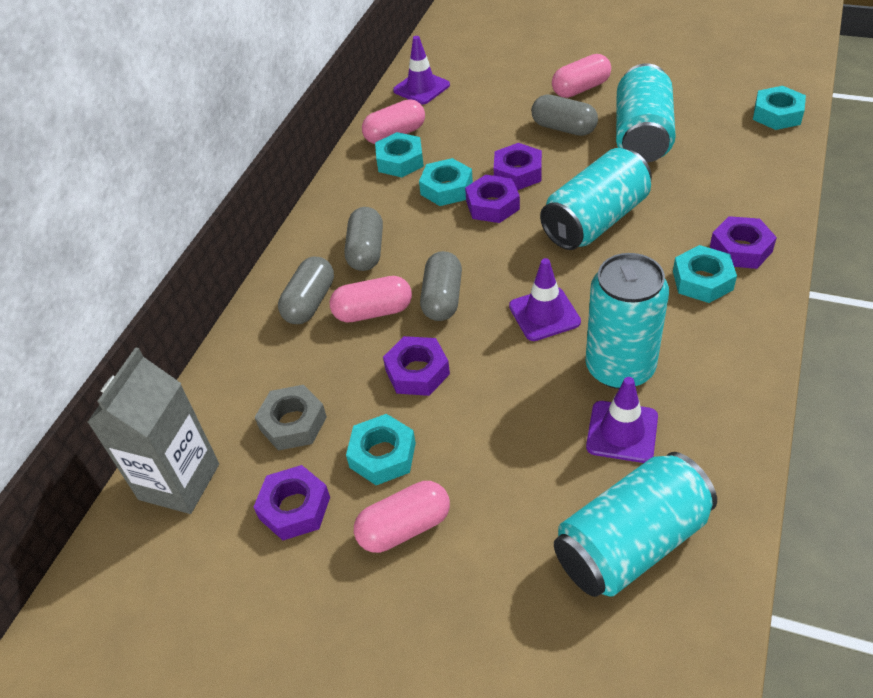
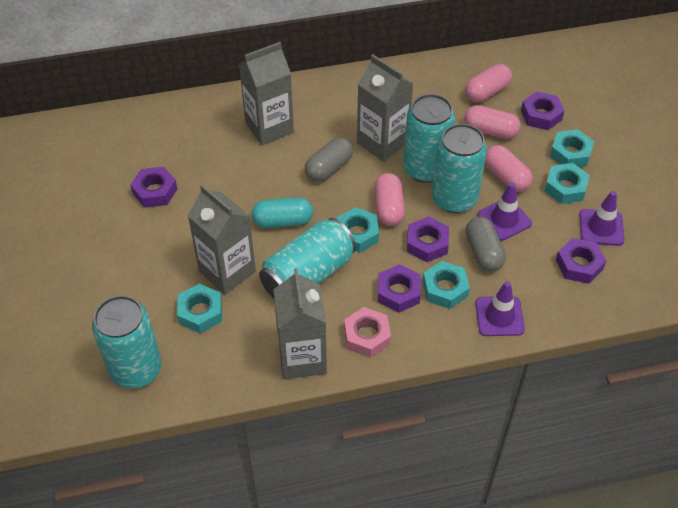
grey capsule: [278,256,334,324] [344,207,383,271] [420,251,462,321] [532,95,598,136] = 4 -> [305,137,353,182] [466,217,506,272] = 2
grey carton: [87,347,219,514] = 1 -> [188,184,256,295] [239,42,294,145] [273,268,327,379] [357,54,413,162] = 4
grey nut: [255,385,327,451] = 1 -> none = 0
pink nut: none = 0 -> [344,307,391,358] = 1
turquoise capsule: none = 0 -> [252,197,313,228] = 1

